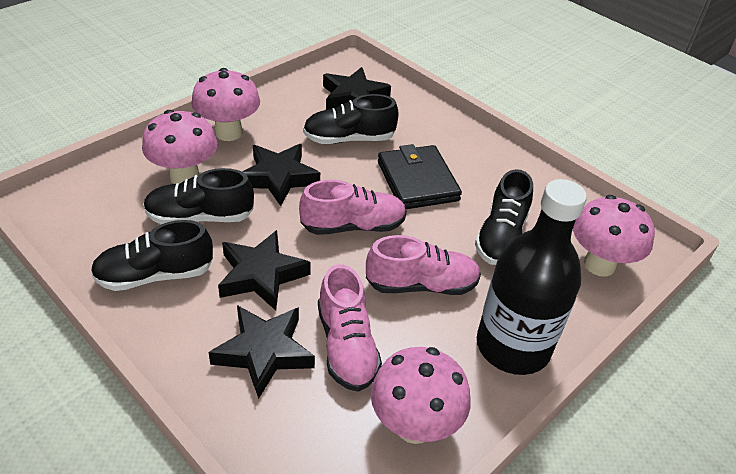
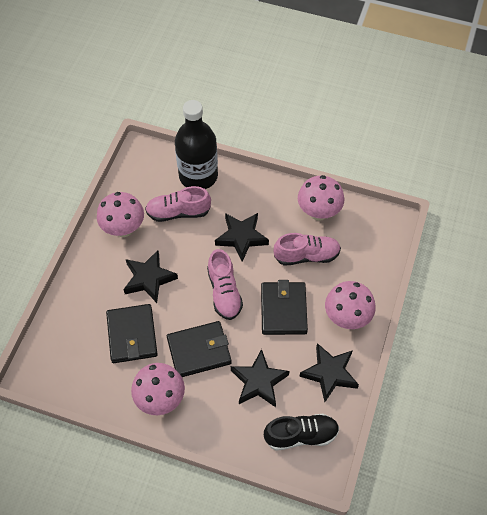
black shoe: [90,220,213,291] [143,168,254,224] [303,94,398,144] [475,169,533,265] = 4 -> [264,414,340,451] = 1
black wallet: [378,144,462,209] = 1 -> [106,304,158,363] [167,321,232,377] [261,280,308,335] = 3

